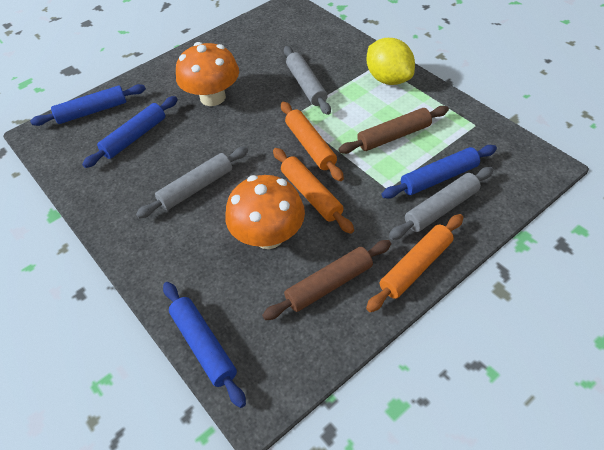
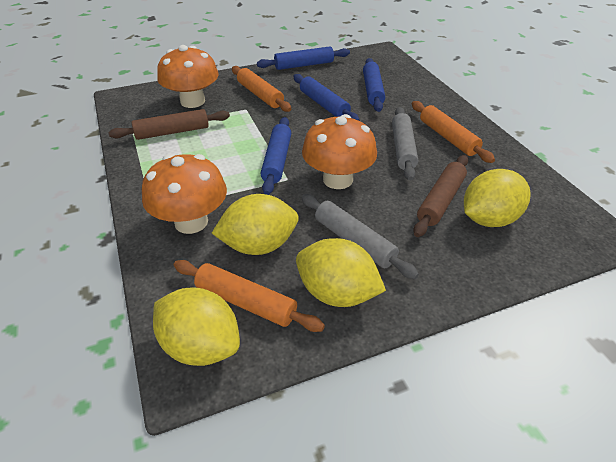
grey rolling pin: [136,147,248,218] [284,46,331,115] [389,167,493,240] = 3 -> [301,194,419,279] [392,107,418,181] = 2
orange mushroom: [176,42,239,106] [225,175,305,249] = 2 -> [142,154,227,234] [157,45,219,108] [302,114,377,189] = 3
yellow lemon: [366,38,415,85] = 1 -> [153,287,240,366] [212,194,299,255] [296,238,386,307] [464,169,531,227] = 4

